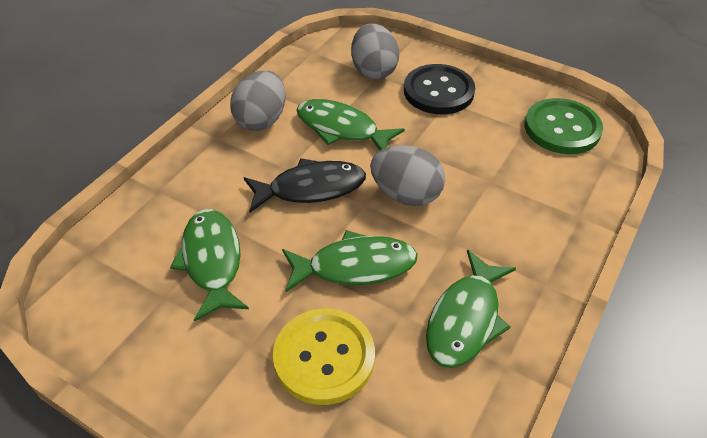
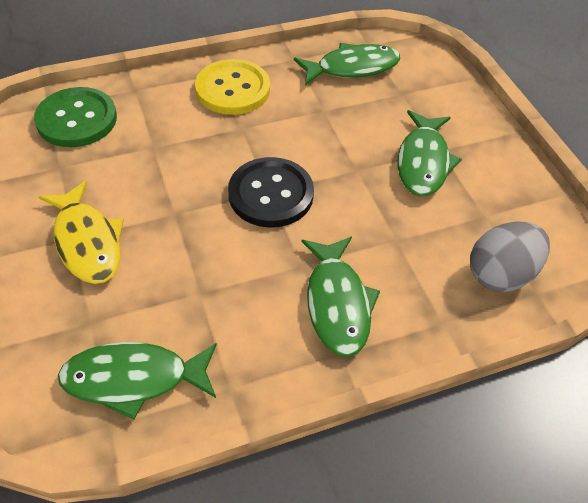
black fish: [244,158,366,212] = 1 -> none = 0
grey egg: [230,70,286,131] [351,23,399,79] [370,146,445,206] = 3 -> [470,221,550,292] = 1
yellow fish: none = 0 -> [39,180,124,284] = 1

